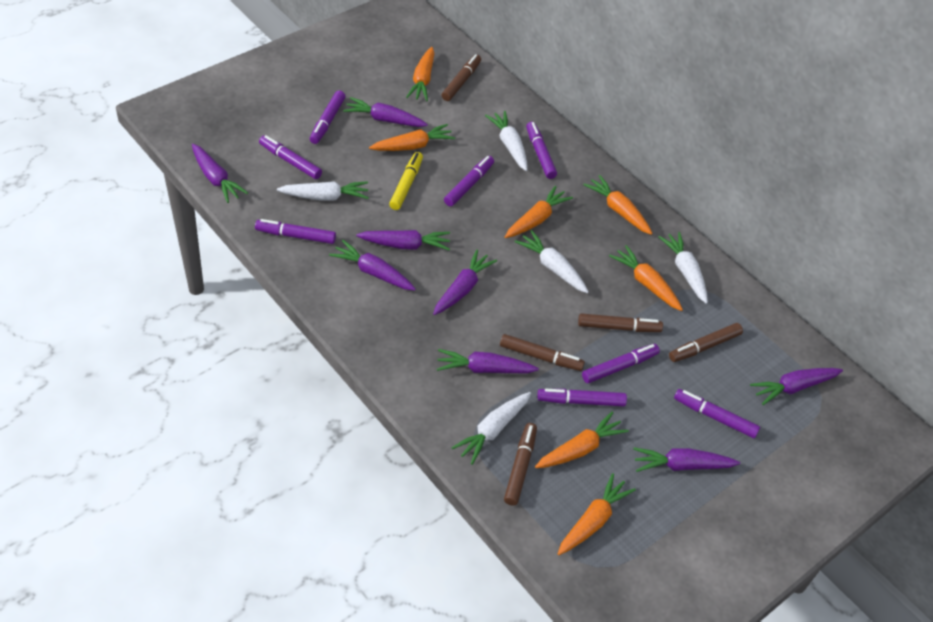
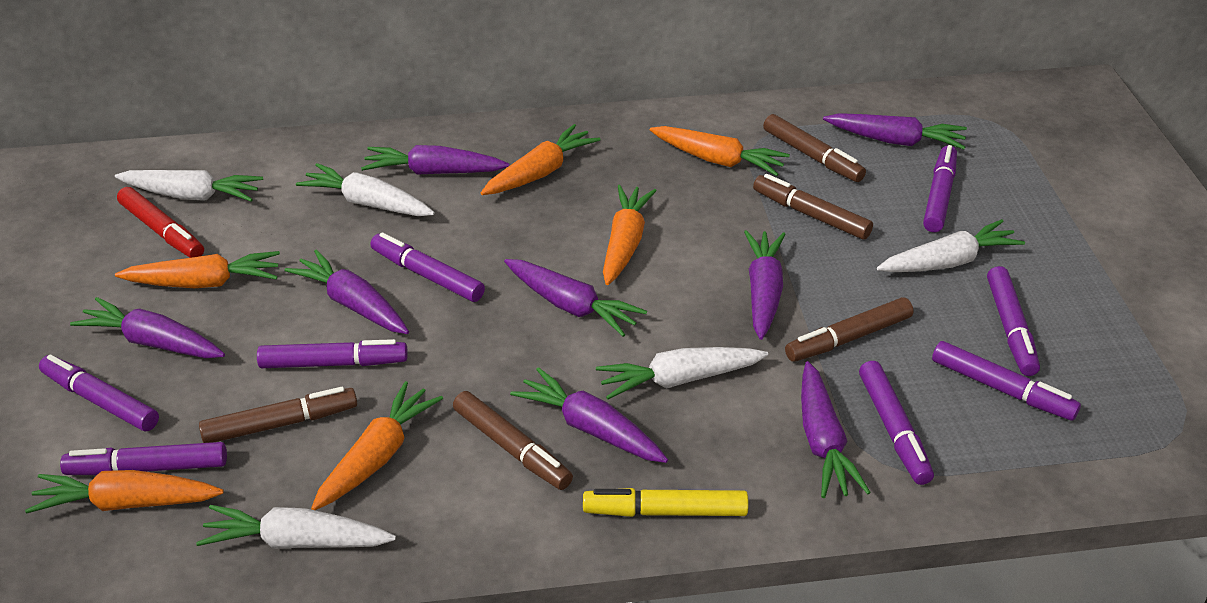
orange carrot: [369,124,455,151] [406,47,434,101] [505,186,573,238] [535,412,629,468] [558,473,636,555] [583,175,652,235] [609,245,683,311] = 7 -> [25,470,224,514] [115,251,280,288] [311,381,443,510] [481,124,601,195] [603,185,657,285] [650,126,790,176] = 6
red marker: none = 0 -> [117,187,204,258] = 1

